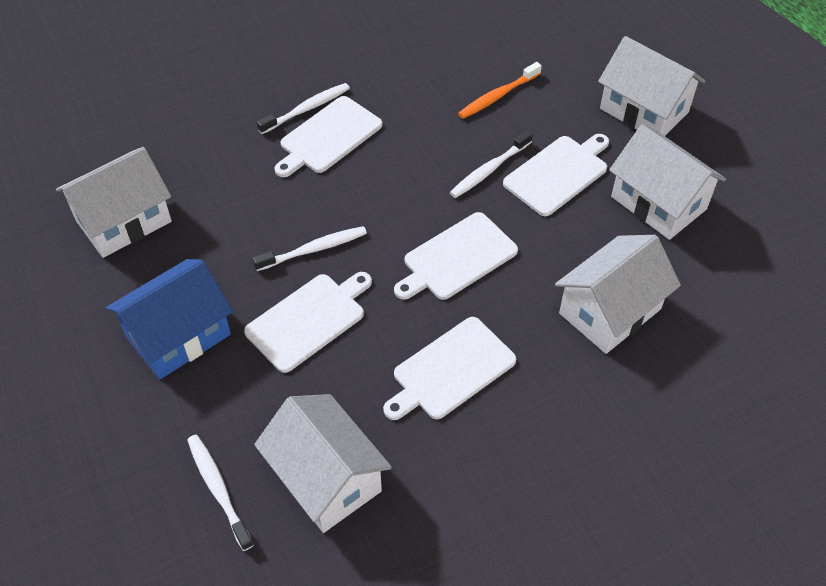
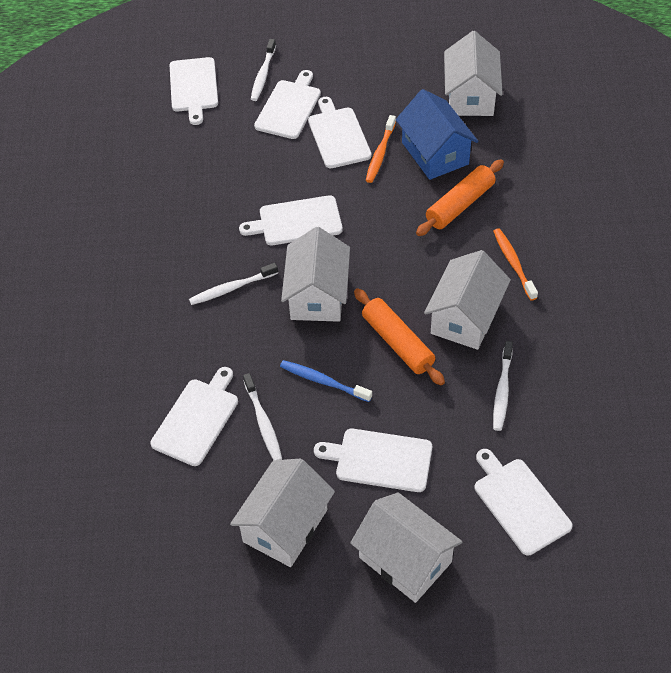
blue toothbrush: none = 0 -> [280,360,372,402] = 1
orange rolling pin: none = 0 -> [354,288,445,385] [416,159,504,236] = 2
orange toothbrush: [458,62,542,119] = 1 -> [366,115,396,183] [493,228,538,301] = 2
white cutting board: [244,272,372,373] [274,96,383,177] [383,317,516,420] [394,212,518,300] [503,134,609,216] = 5 -> [150,367,238,466] [169,57,218,125] [239,195,343,245] [254,70,321,139] [308,97,372,168] [314,428,432,492] [475,449,573,555] = 7

